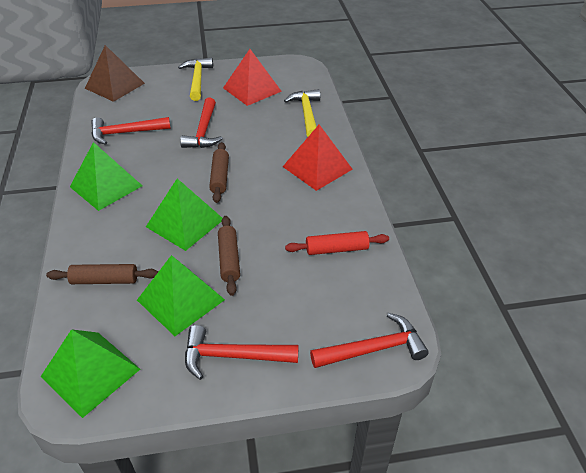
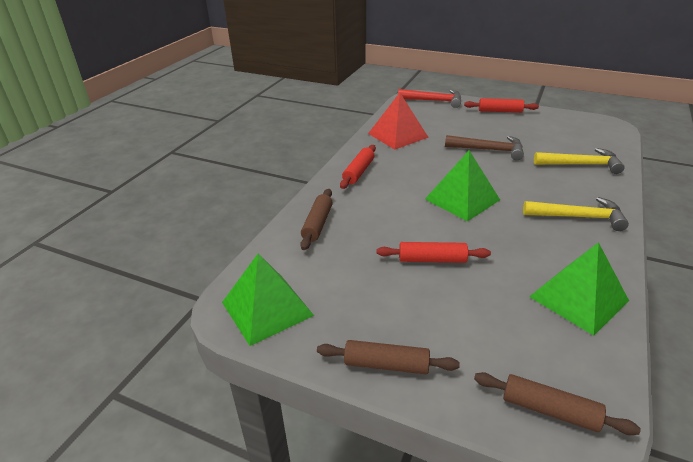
brown hammer: none = 0 -> [445,135,524,160] = 1
brown pyramid: [85,45,145,102] = 1 -> none = 0
green pyramid: [41,329,140,418] [70,142,142,211] [137,255,225,336] [146,179,222,251] = 4 -> [222,253,314,346] [425,150,500,221] [529,242,629,336] = 3
red hammer: [91,117,171,145] [180,98,223,148] [185,325,299,380] [310,313,429,368] = 4 -> [398,89,461,108] = 1
red pyramid: [223,49,282,106] [283,124,353,191] = 2 -> [368,93,429,150] = 1
red rolling pin: [285,231,389,255] = 1 -> [340,145,376,189] [377,242,491,263] [464,98,539,113] = 3

